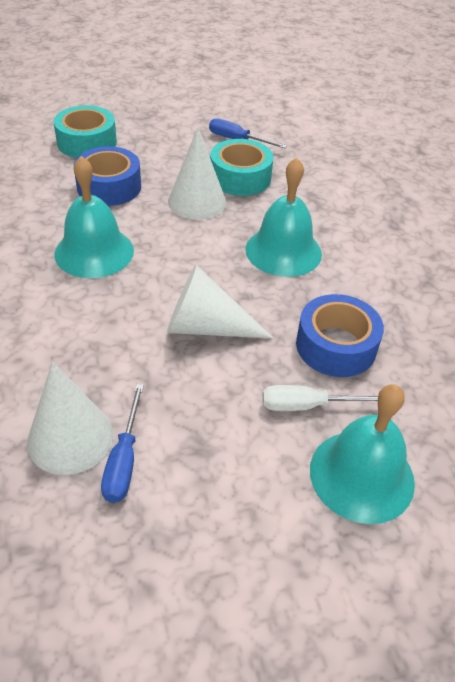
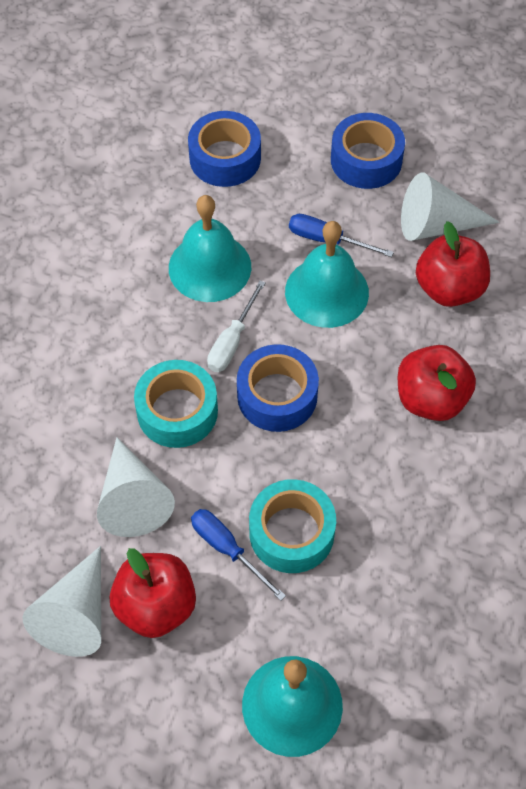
blue tape: [73,146,141,206] [296,294,384,377] = 2 -> [188,111,261,187] [237,344,319,432] [331,113,405,189] = 3
red apple: none = 0 -> [110,548,196,638] [398,345,476,421] [416,221,490,307] = 3

